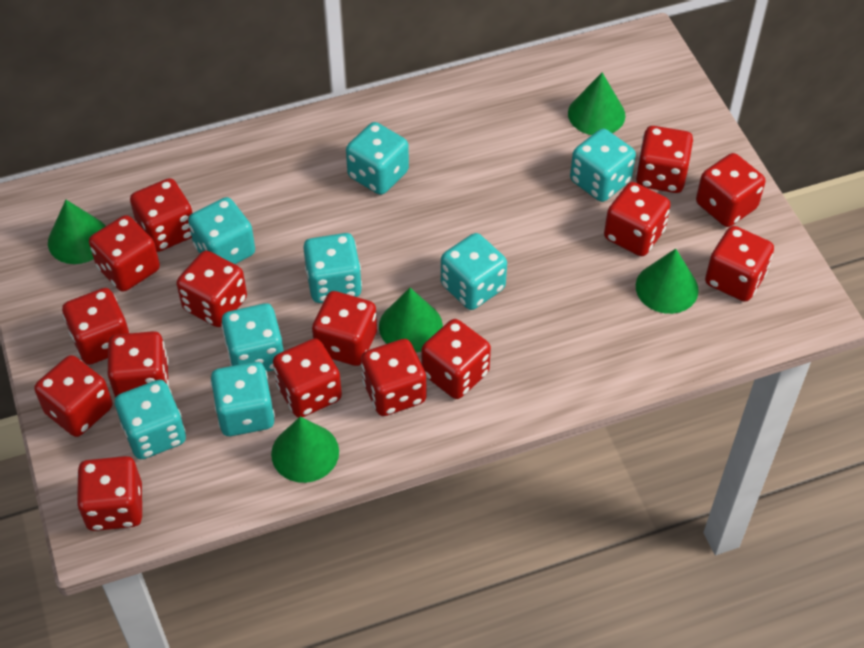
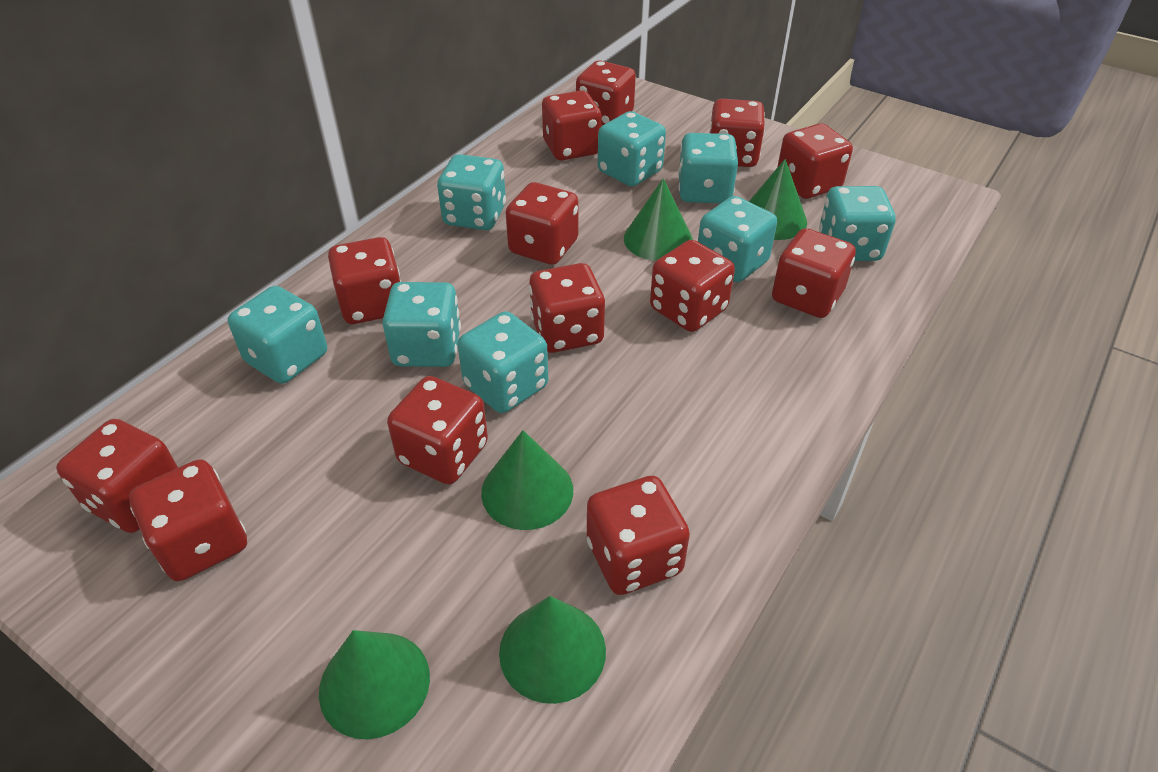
red dice: [34,355,112,437] [62,288,130,365] [77,456,142,531] [89,215,160,292] [108,331,169,398] [130,178,192,252] [176,251,247,327] [273,338,342,418] [312,291,377,366] [361,339,426,416] [421,319,491,399] [604,182,671,256] [636,126,693,193] [696,153,765,227] [705,226,774,302] = 15 -> [56,419,178,533] [129,459,247,581] [328,237,401,324] [387,376,488,484] [506,182,579,265] [529,263,605,353] [542,90,602,161] [576,61,636,126] [587,476,690,595] [650,240,735,332] [709,99,765,167] [772,228,856,318] [777,123,853,199] = 13

